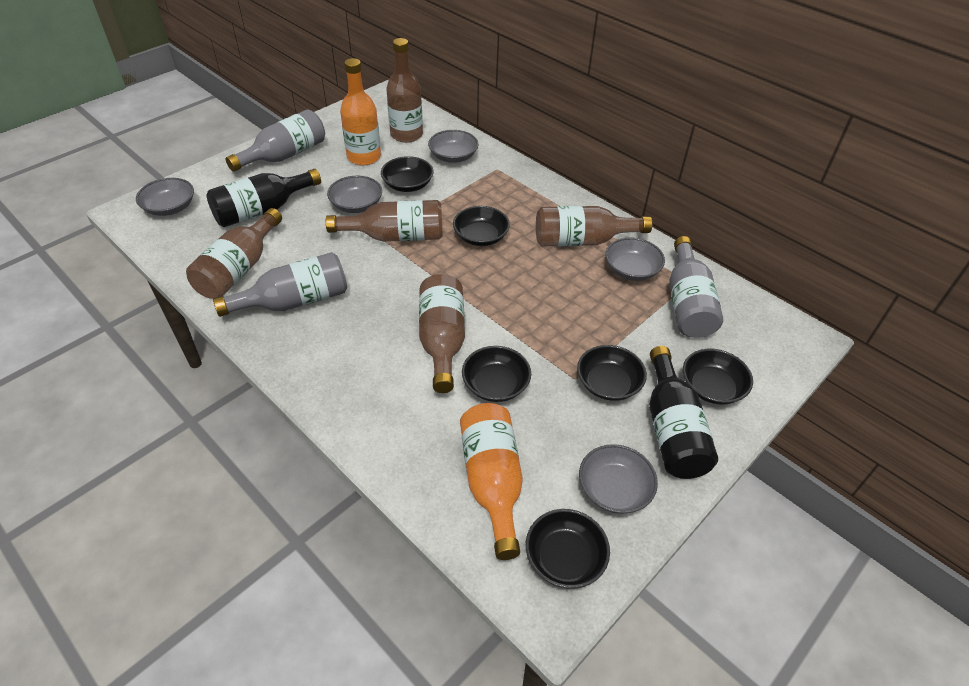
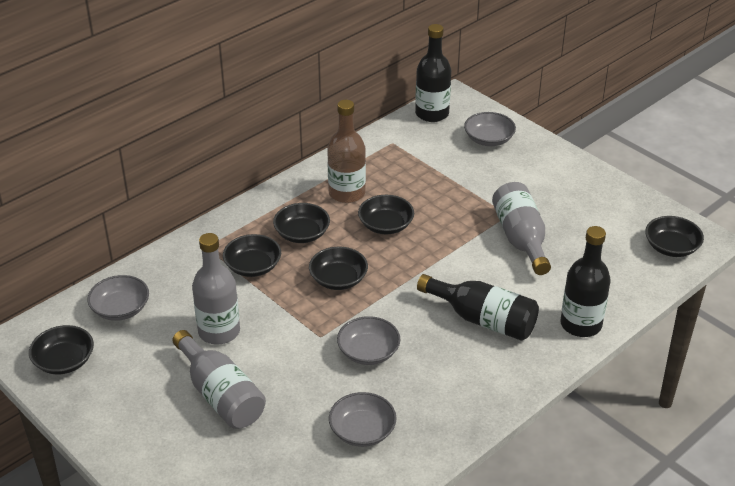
black bottle: [206,169,321,227] [649,346,718,479] = 2 -> [415,24,451,122] [417,274,539,341] [560,226,611,337] = 3
brown bottle: [186,208,282,299] [326,200,443,242] [386,38,423,143] [419,274,465,393] [536,206,652,247] = 5 -> [327,100,366,203] = 1
grey bowl: [136,178,194,216] [327,176,382,213] [428,130,479,163] [579,444,658,514] [605,238,665,281] = 5 -> [88,275,149,321] [329,392,397,447] [337,316,400,365] [464,112,516,146] = 4
orange bottle: [340,58,381,166] [460,403,523,560] = 2 -> none = 0

